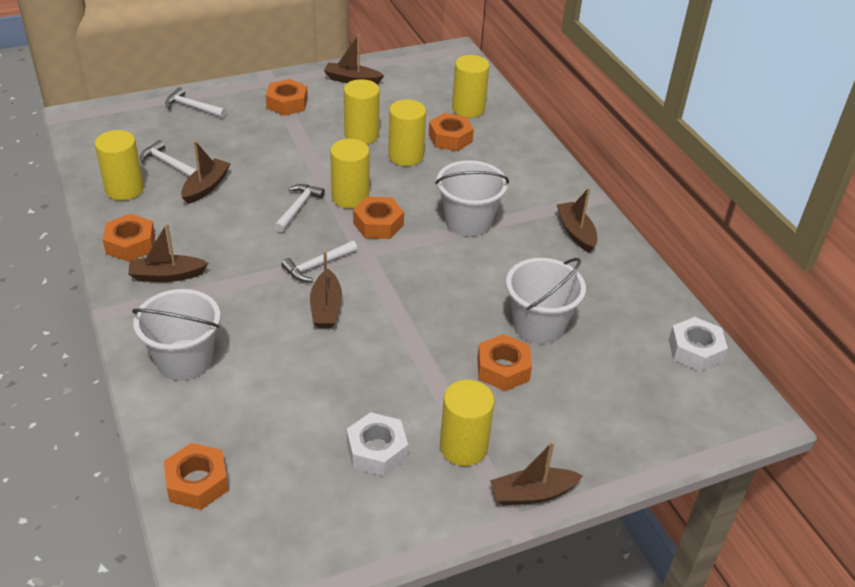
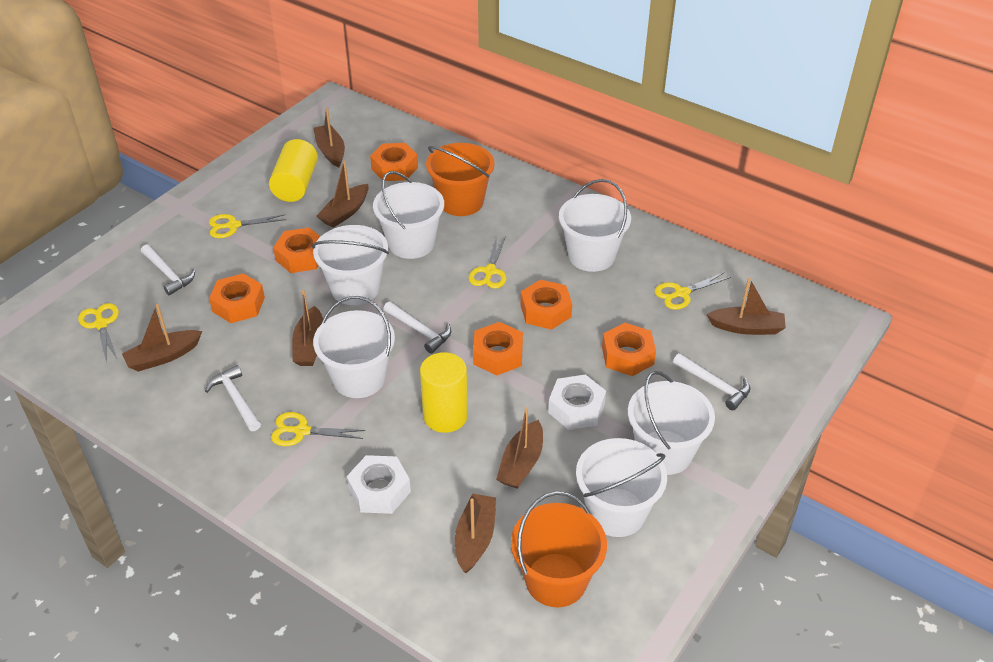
brown boat: [128,223,208,282] [181,141,231,204] [310,251,342,328] [324,34,384,85] [490,441,583,506] [556,188,597,253] = 6 -> [122,304,202,372] [292,290,323,366] [313,108,345,168] [316,160,369,228] [455,493,496,573] [496,407,543,488] [706,278,786,335] = 7
orange bucket: none = 0 -> [426,143,495,216] [511,491,607,607] = 2
white bucket: [132,289,220,381] [435,160,509,237] [506,258,586,344] = 3 -> [312,225,389,305] [313,296,395,398] [373,171,444,259] [559,179,631,272] [576,438,667,537] [628,371,715,475] = 6
yellow cylinder: [95,130,144,200] [330,139,370,209] [344,79,380,144] [388,99,426,166] [440,380,494,466] [452,55,489,118] = 6 -> [269,139,318,202] [420,352,468,433] = 2
yellow scissors: none = 0 -> [78,303,119,363] [209,214,286,238] [271,412,365,446] [469,235,506,289] [655,272,731,310] = 5

